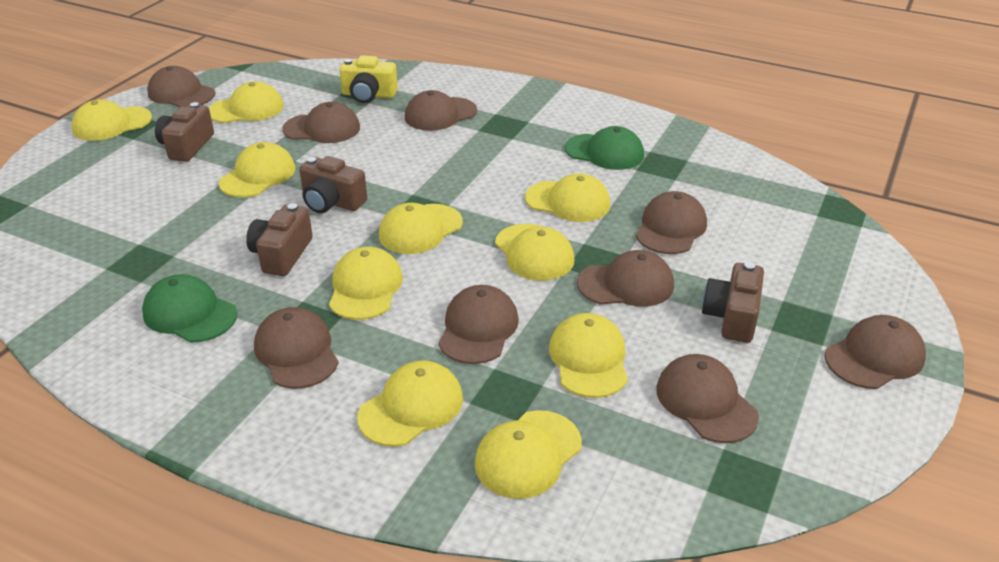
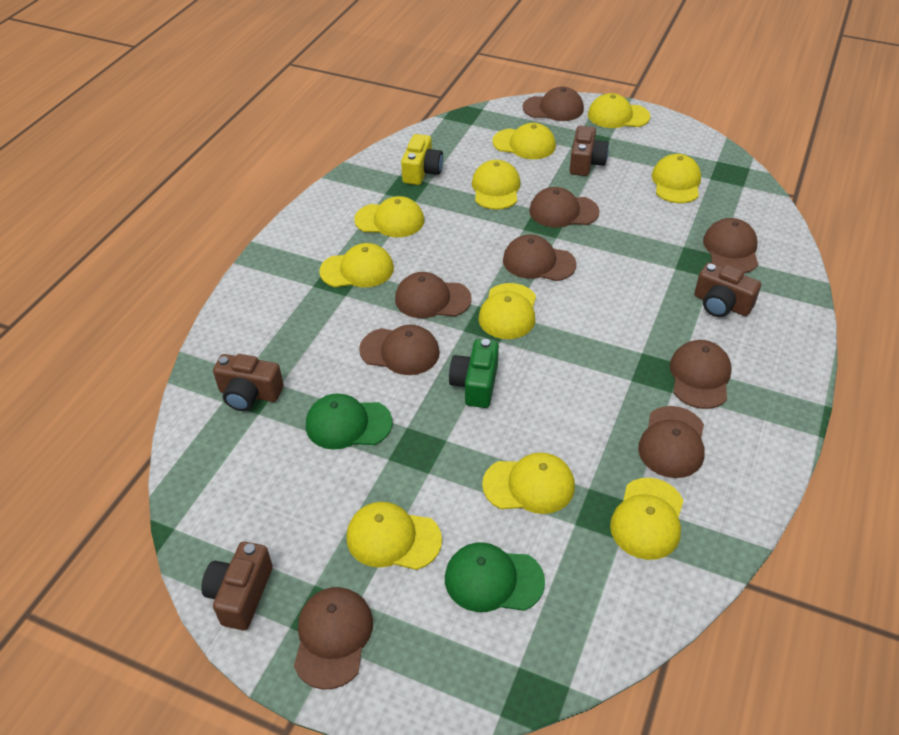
green camera: none = 0 -> [449,339,499,408] = 1

